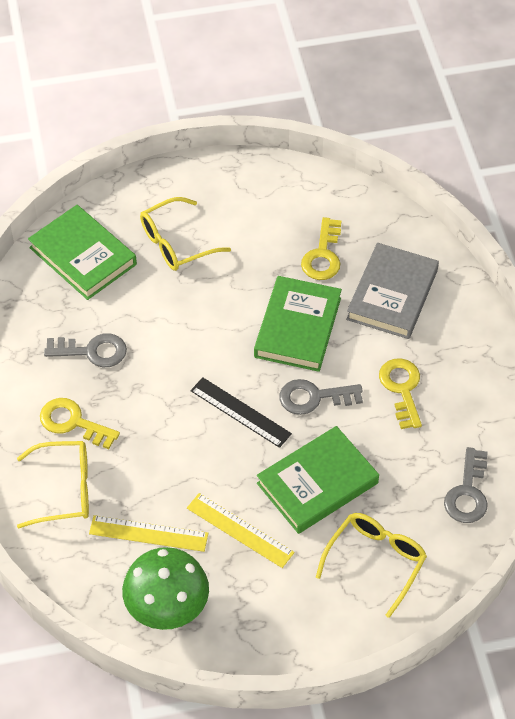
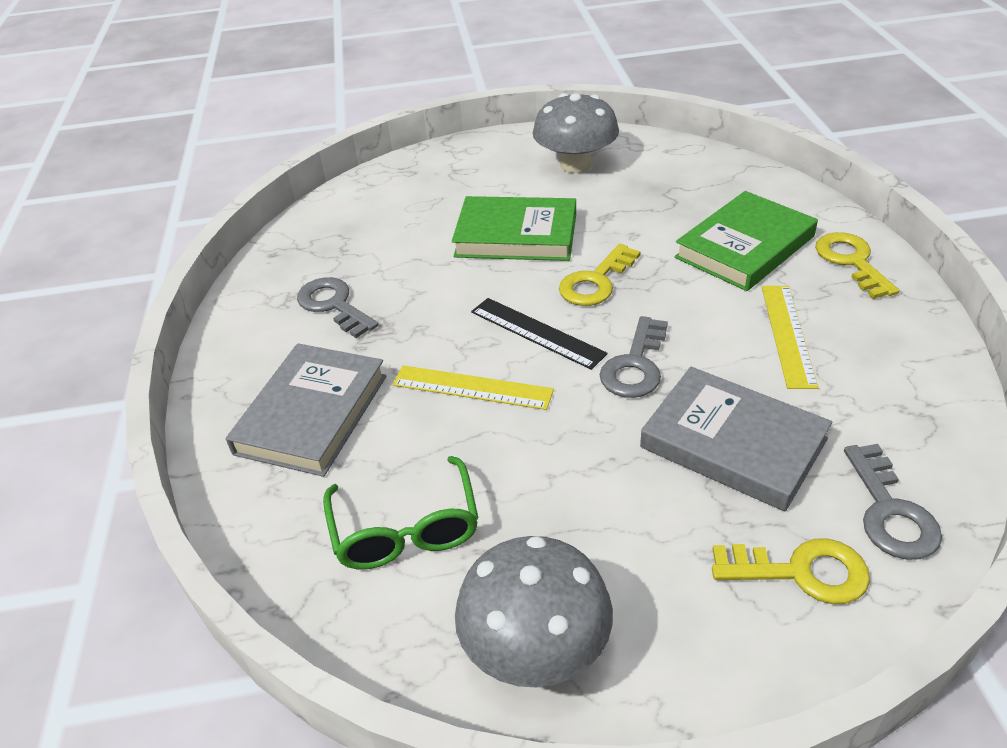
green book: [28,205,137,300] [254,276,342,372] [257,426,379,534] = 3 -> [452,196,576,261] [674,191,818,291] = 2
green glasses: none = 0 -> [323,456,478,569] = 1
green mushroom: [122,547,209,630] = 1 -> none = 0
grey book: [346,243,439,339] = 1 -> [226,343,386,477] [640,367,832,511] = 2
grey mushroom: none = 0 -> [455,536,613,688] [533,93,619,173] = 2
yellow glasses: [17,441,89,529] [140,197,231,271] [316,513,427,618] = 3 -> none = 0

